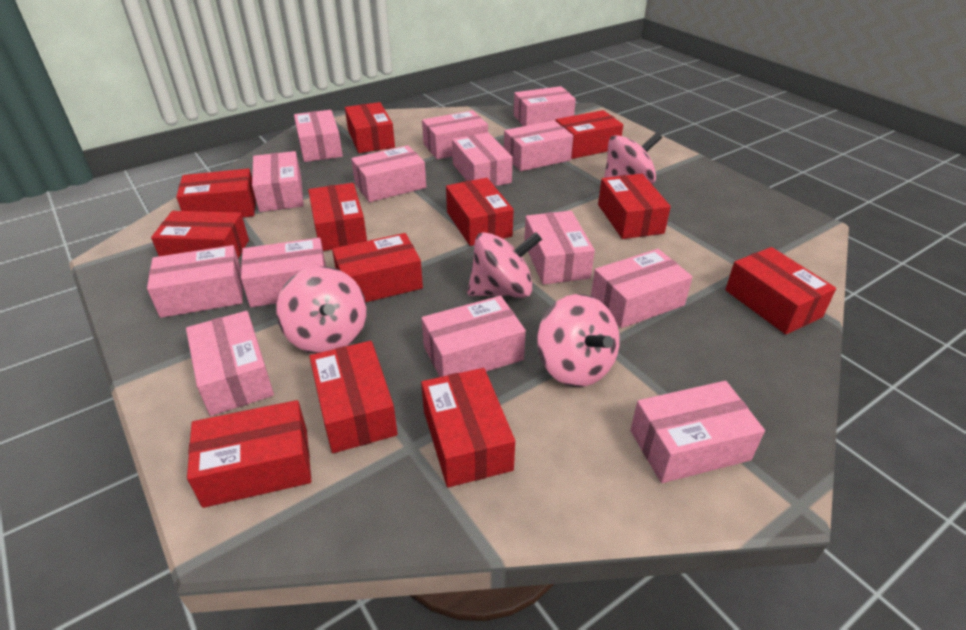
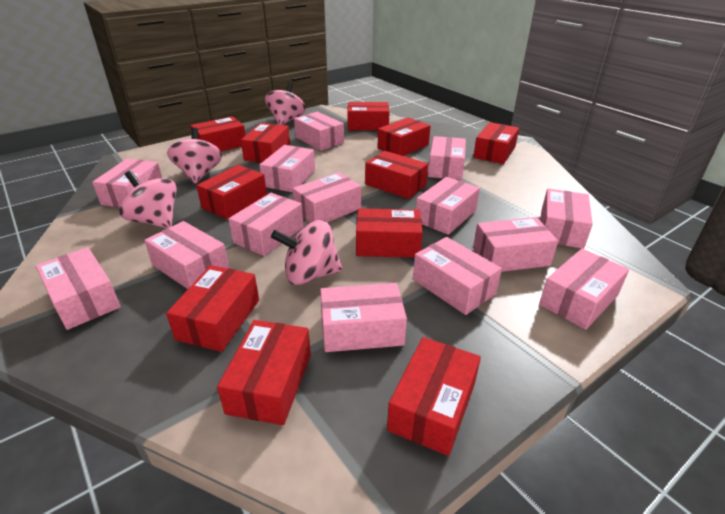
red box: [151,211,249,258] [176,168,256,218] [187,400,311,508] [308,183,367,251] [309,341,398,453] [332,233,423,302] [345,102,395,153] [421,368,515,487] [446,178,514,246] [556,110,623,159] [598,174,671,239] [725,247,836,334] = 12 -> [166,265,259,352] [190,116,246,152] [196,165,267,219] [217,320,311,425] [241,123,290,163] [347,102,390,130] [356,208,423,258] [365,151,428,199] [378,117,431,156] [387,337,481,456] [473,122,519,164] = 11

